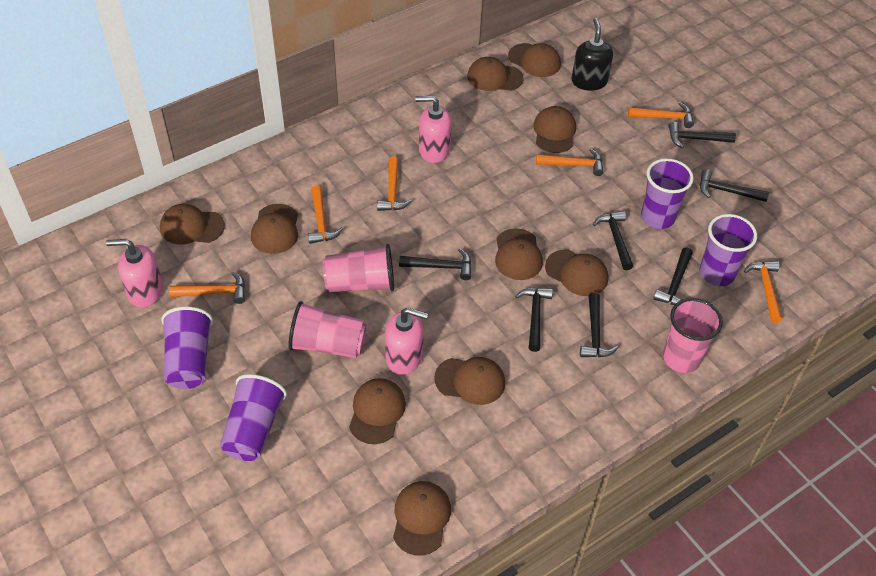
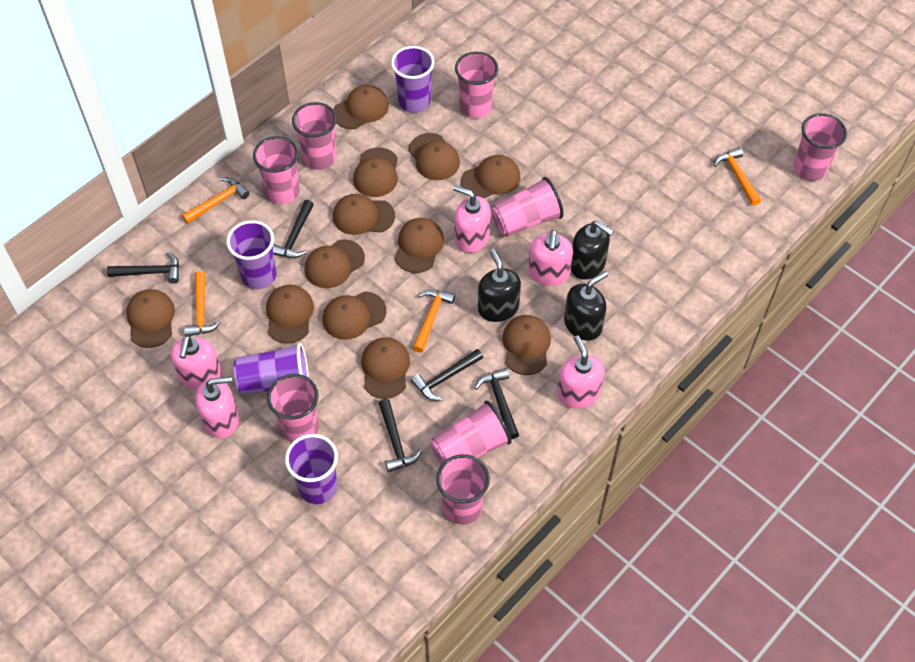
black hammer: [399,249,471,280] [515,287,553,352] [580,293,618,357] [593,211,633,270] [653,247,692,305] [669,121,736,148] [700,169,769,202] = 7 -> [107,252,179,284] [273,200,314,258] [378,399,422,472] [411,349,483,401] [474,368,519,439] = 5
black soap dispenser: [572,18,613,91] = 1 -> [478,249,521,322] [564,271,608,341] [571,220,614,280] = 3
brown cap: [160,204,225,245] [251,204,298,254] [349,378,406,444] [393,481,451,556] [434,357,505,405] [467,57,524,91] [495,228,543,280] [508,43,561,77] [533,106,576,153] [545,249,608,296] = 10 -> [126,289,175,348] [266,285,314,344] [305,239,365,288] [323,291,386,340] [333,85,389,129] [333,194,395,235] [353,147,398,197] [361,337,410,399] [395,218,444,273] [409,133,460,180] [461,155,521,198] [502,315,551,375] = 12
orange hammer: [169,272,245,304] [308,185,343,244] [377,156,412,211] [536,148,604,176] [628,102,694,128] [744,261,782,323] = 6 -> [182,177,250,224] [184,271,221,336] [413,289,455,353] [714,147,761,206] = 4
pink cup: [289,301,367,358] [323,244,394,292] [663,298,723,373] = 3 -> [253,136,300,204] [267,374,319,442] [292,102,337,170] [431,400,512,464] [436,454,490,525] [455,52,498,119] [491,177,564,237] [794,113,847,181] = 8
pink soap dispenser: [106,239,163,308] [385,308,428,375] [415,96,451,163] = 3 -> [171,335,222,390] [196,376,239,439] [453,185,491,253] [528,230,573,286] [557,336,604,408] = 5

